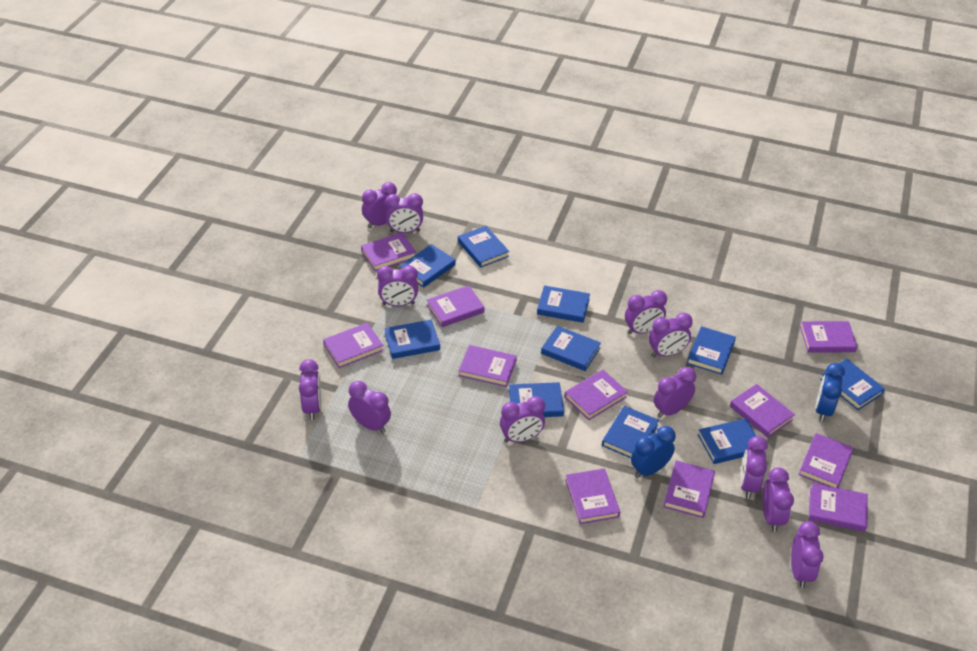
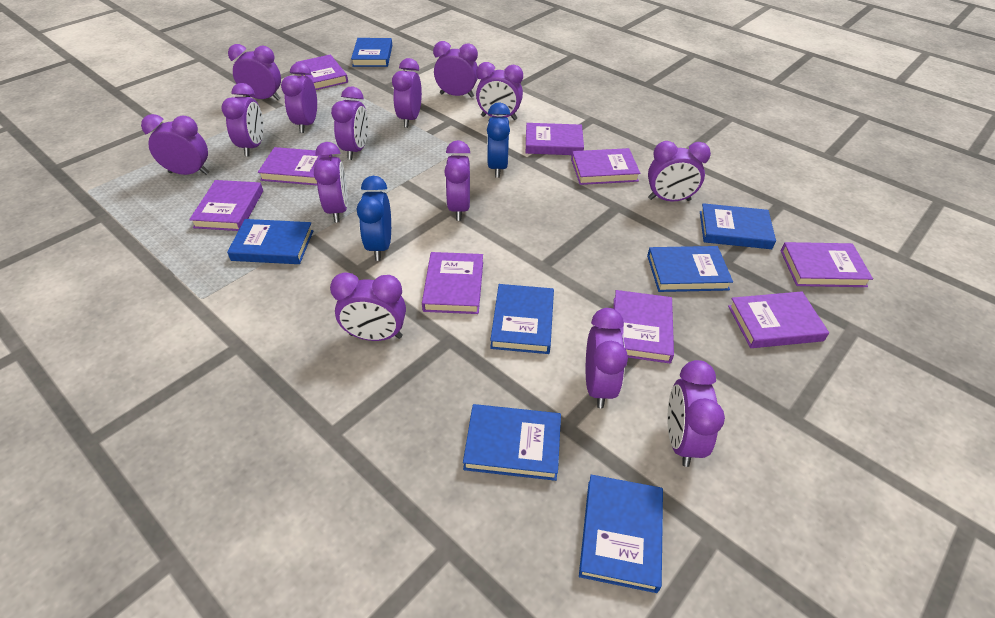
blue book: [384,320,440,359] [399,244,456,288] [458,226,509,268] [509,382,564,417] [537,285,590,323] [541,326,601,371] [602,406,659,458] [687,326,736,375] [698,418,757,464] [820,359,885,410] = 10 -> [227,219,313,264] [351,38,392,67] [463,404,561,481] [490,284,554,354] [579,475,663,593] [647,246,733,292] [700,203,776,249] = 7
purple book: [323,323,384,368] [361,233,416,271] [427,285,485,327] [459,345,517,387] [564,370,628,420] [565,469,620,524] [663,460,715,518] [730,384,795,438] [798,433,854,488] [800,321,858,353] [809,483,868,532] = 11 -> [189,180,263,231] [258,147,332,185] [296,55,348,90] [422,252,483,314] [526,123,584,155] [571,148,641,185] [613,290,674,363] [728,291,829,348] [781,242,873,287] = 9
purple clock: [299,359,321,420] [348,381,391,433] [362,182,397,229] [377,265,418,306] [385,193,423,233] [500,396,545,443] [625,290,667,335] [649,313,693,357] [654,367,696,418] [740,436,768,499] [762,467,794,532] [791,521,824,588] = 12 -> [141,114,209,175] [221,83,264,156] [228,44,281,100] [281,62,317,133] [314,142,348,223] [330,272,406,341] [331,86,368,160] [392,58,422,128] [433,41,478,98] [444,140,470,221] [476,62,523,120] [586,308,628,409] [648,141,711,201] [667,360,725,467] = 14

